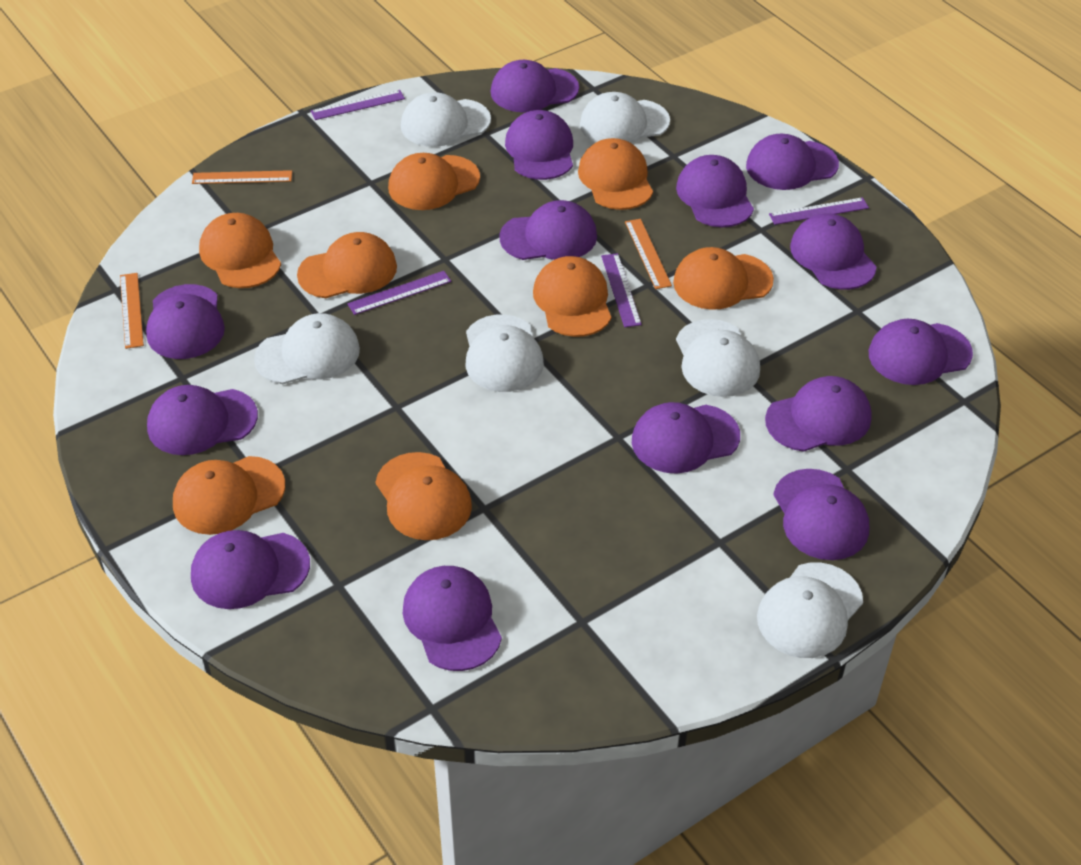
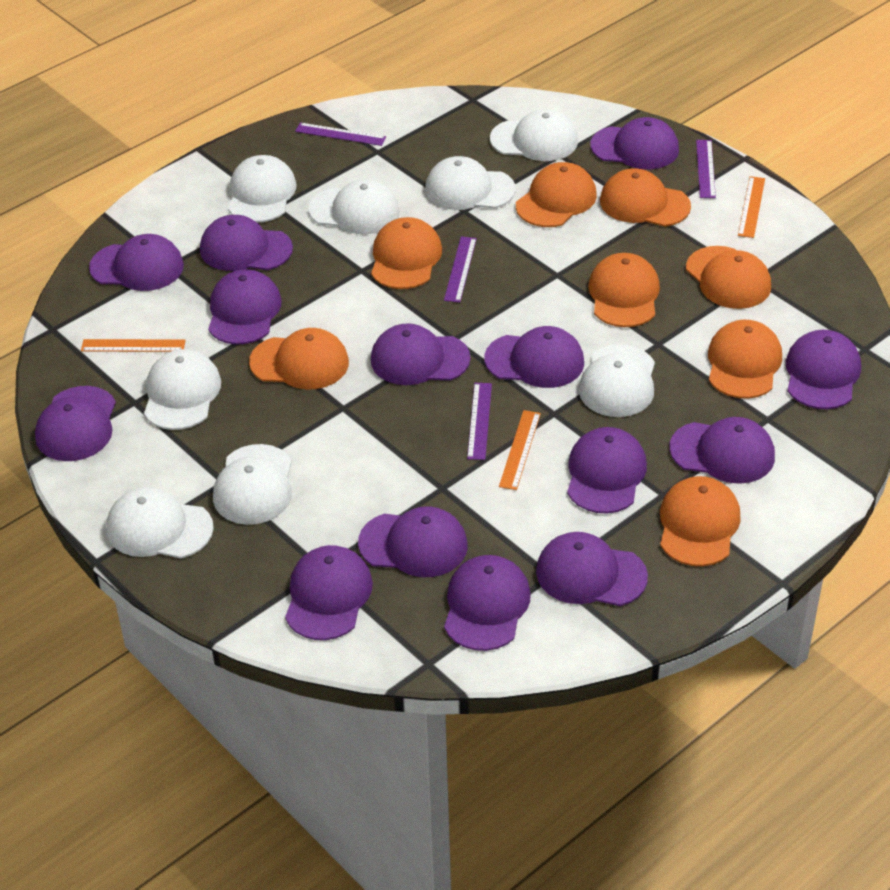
white cap: [254,313,360,384] [401,92,491,147] [466,315,544,392] [580,92,670,143] [676,319,760,397] [757,562,863,658] = 6 -> [106,487,214,558] [144,349,221,430] [213,444,292,525] [228,155,296,223] [308,180,400,234] [425,156,516,210] [490,109,578,161] [579,345,655,417] = 8

